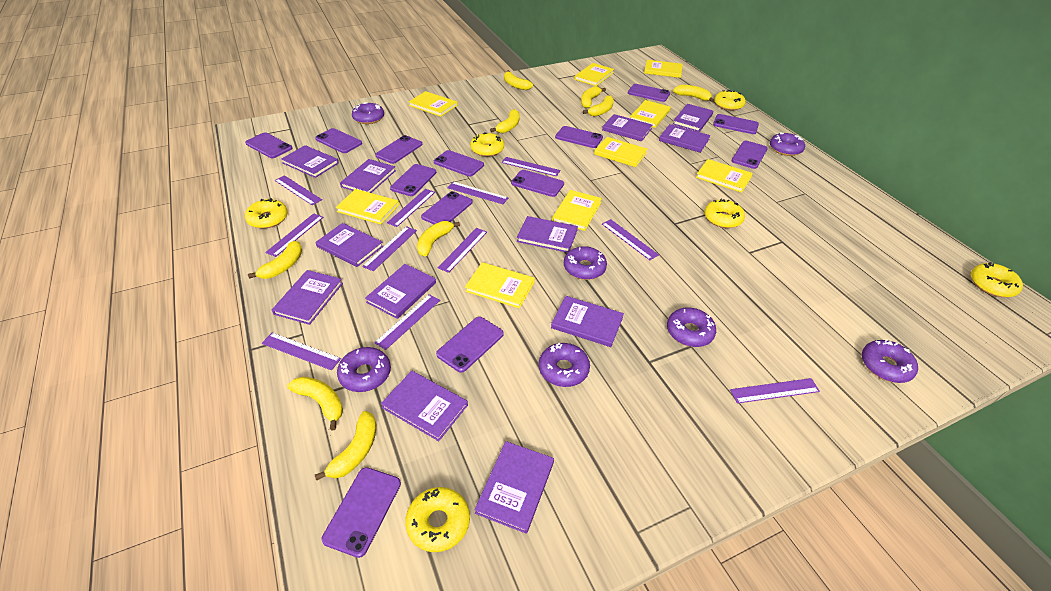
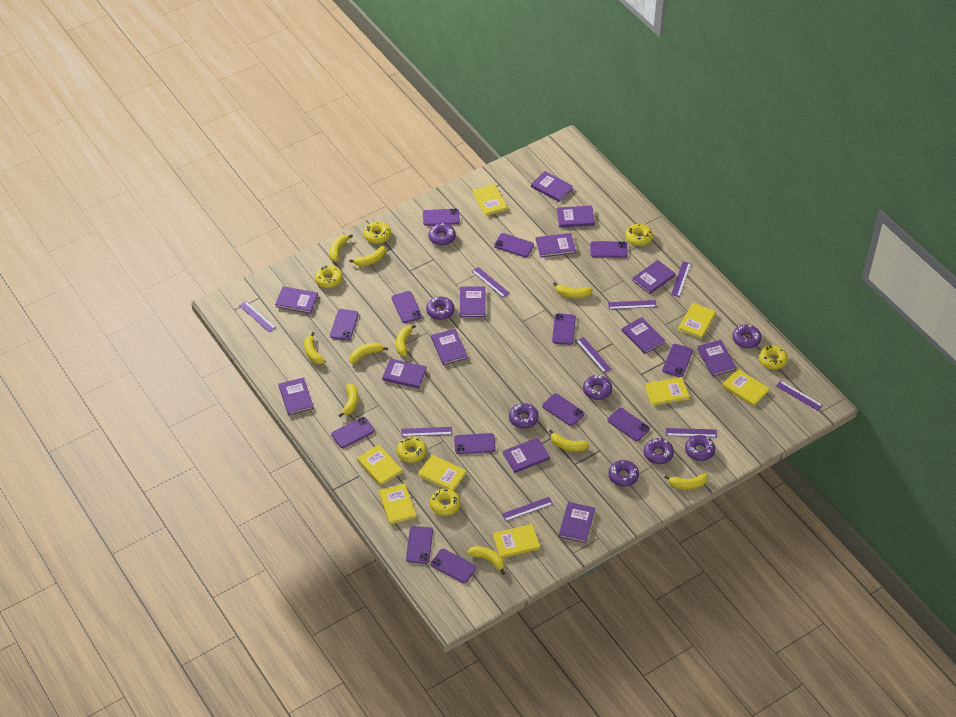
purple book: [272,270,343,325] [281,145,339,178] [315,223,383,267] [340,159,396,193] [365,264,436,319] [381,371,468,441] [474,441,554,534] [517,216,578,253] [551,296,624,347] [602,114,652,141] [659,124,710,153] [673,104,713,132] = 12 -> [275,286,318,314] [278,377,314,415] [382,358,427,388] [431,329,468,365] [460,286,485,317] [502,437,550,473] [531,171,573,202] [536,233,576,258] [557,206,595,228] [559,502,595,543] [622,317,665,354] [632,260,675,294] [697,340,737,376] = 13
purple donut: [337,347,391,392] [352,102,384,124] [539,343,590,387] [564,246,607,280] [667,308,716,347] [770,132,805,156] [862,339,918,383] = 7 -> [426,297,455,320] [428,223,456,246] [509,403,539,429] [583,375,612,400] [608,460,639,487] [644,438,674,464] [685,435,715,461] [732,324,761,348] = 8
purple ruler: [262,333,341,370] [265,213,323,257] [275,175,322,205] [362,226,417,271] [374,294,440,350] [387,189,435,227] [438,228,487,273] [447,182,508,204] [502,157,561,176] [602,219,659,260] [730,378,820,404] = 11 -> [239,301,276,332] [401,427,452,437] [472,267,509,298] [502,497,553,522] [576,337,611,373] [608,300,657,309] [666,428,717,437] [671,261,691,297] [776,381,823,411] = 9
yellow banana: [248,241,302,279] [287,377,343,430] [315,411,376,481] [417,221,460,256] [490,109,520,133] [504,70,533,90] [581,86,606,108] [583,95,614,117] [673,85,714,102] = 9 -> [304,332,325,364] [329,234,353,262] [339,383,358,417] [349,343,388,364] [350,246,386,266] [396,324,416,356] [467,546,505,575] [549,430,589,452] [553,282,593,298] [664,474,708,490] = 10
yellow book: [336,189,399,224] [409,91,457,117] [465,262,535,308] [552,190,602,231] [574,63,614,86] [594,137,648,167] [630,100,671,128] [644,60,683,78] [696,159,753,193] = 9 -> [357,445,402,486] [379,484,416,525] [418,455,466,491] [472,184,508,216] [493,524,540,558] [645,377,689,406] [678,303,716,339] [722,369,769,406] = 8

